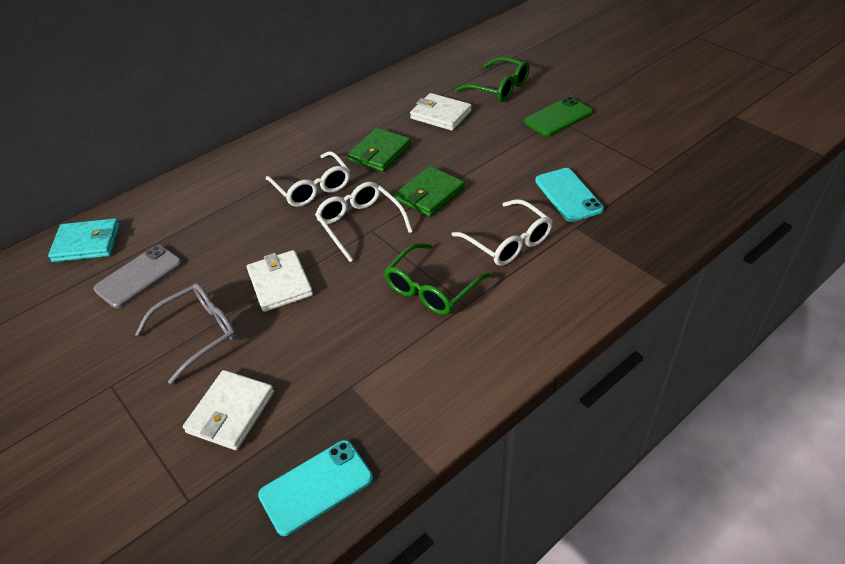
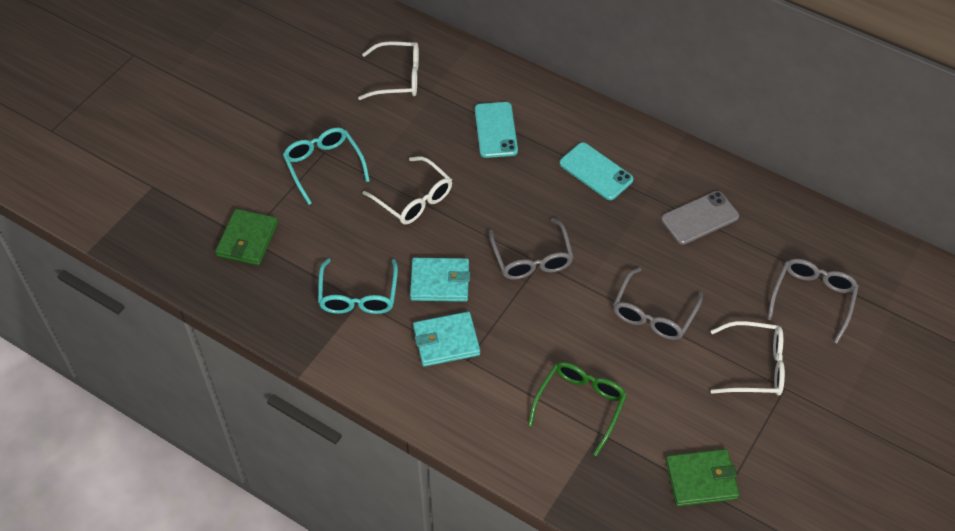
green glasses: [384,243,491,315] [455,57,530,102] = 2 -> [528,362,627,456] = 1
green phone: [524,97,593,137] = 1 -> none = 0
grey glasses: [135,283,237,384] = 1 -> [489,218,573,280] [613,268,703,340] [767,259,859,344] = 3
turquoise glasses: none = 0 -> [283,128,370,205] [318,259,398,314] = 2
turquoise wallet: [48,218,120,262] = 1 -> [410,258,470,302] [413,312,480,367] = 2
white wallet: [183,370,274,450] [247,250,313,312] [410,93,472,131] = 3 -> none = 0

